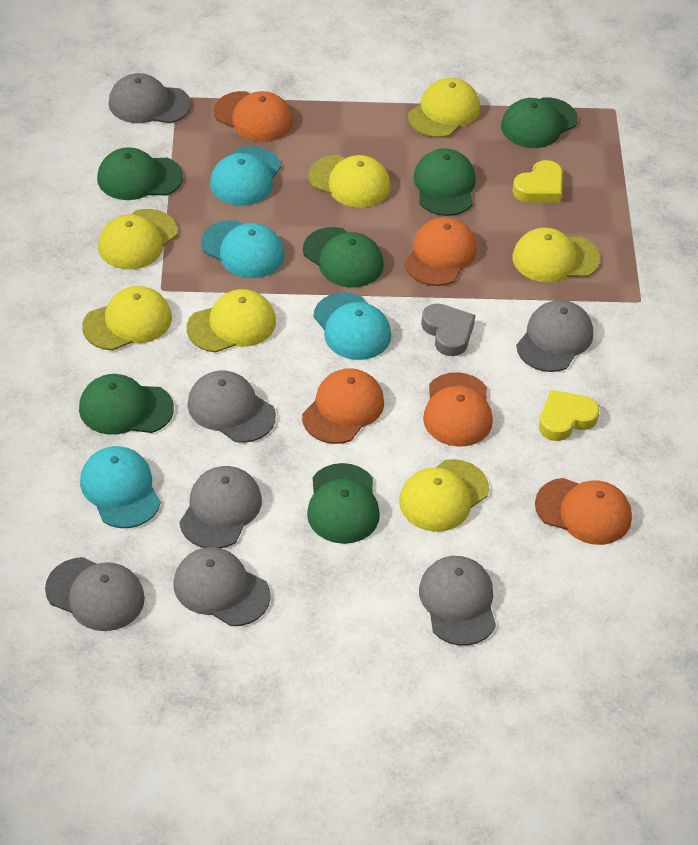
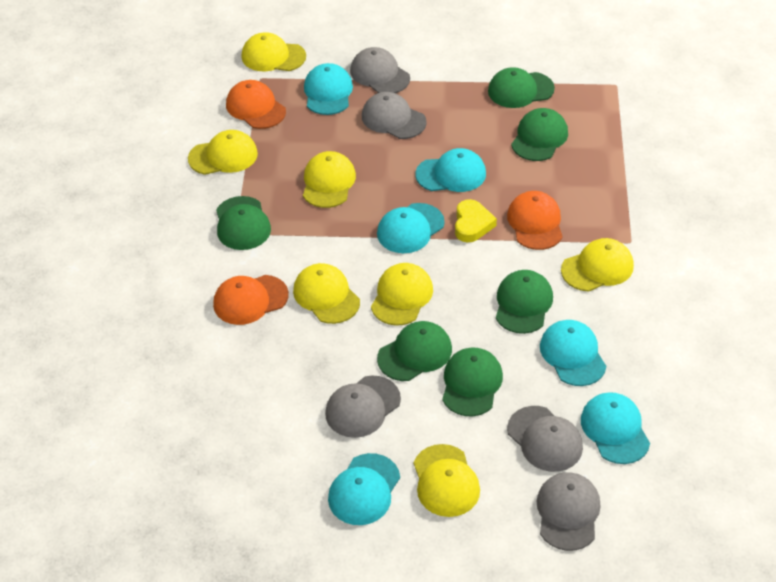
grey cap: [45,557,145,631] [109,73,191,123] [173,547,271,626] [179,466,262,548] [188,370,276,443] [419,556,496,646] [516,300,593,372] = 7 -> [325,376,401,438] [350,47,410,93] [362,92,427,139] [507,406,583,472] [537,472,601,551] = 5
grey heart: [421,304,475,356] = 1 -> none = 0
orange cap: [214,91,293,142] [302,368,384,444] [404,217,477,286] [423,372,493,447] [535,478,632,545] = 5 -> [213,275,289,325] [226,80,286,129] [507,191,563,250] = 3
turquoise cap: [80,446,161,528] [201,220,284,278] [210,146,281,206] [313,293,391,360] = 4 -> [304,63,353,115] [328,453,400,525] [377,203,445,253] [415,148,486,192] [540,320,606,386] [581,392,650,464] = 6
yellow heart: [512,160,563,203] [539,390,599,441] = 2 -> [455,199,497,242] = 1

